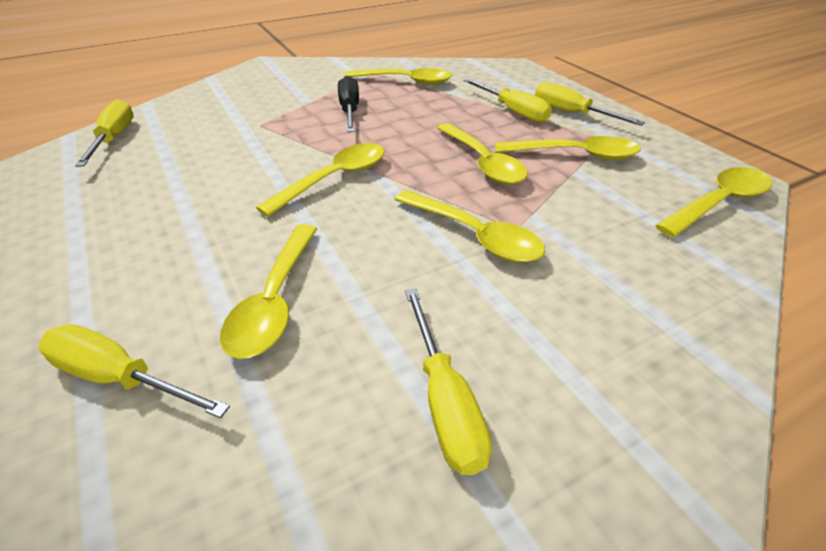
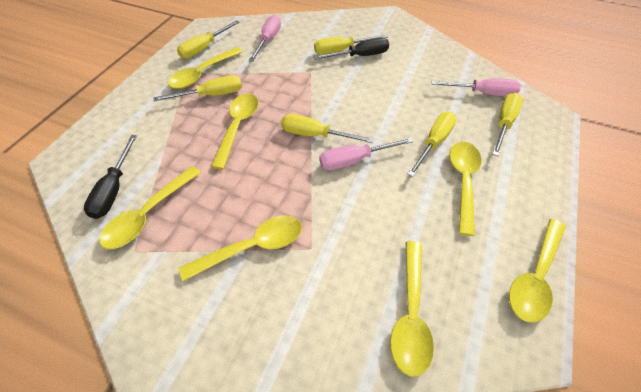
black screwdriver: [338,76,359,132] = 1 -> [84,135,137,219] [314,38,389,60] = 2
pink screwdriver: none = 0 -> [249,15,281,62] [319,138,414,170] [432,79,521,96] = 3
yellow screwdriver: [39,324,230,418] [75,100,134,167] [405,288,492,475] [463,78,552,123] [535,82,645,126] = 5 -> [153,75,242,101] [177,20,240,59] [281,114,374,143] [314,35,388,55] [408,112,457,177] [492,93,523,156] = 6

